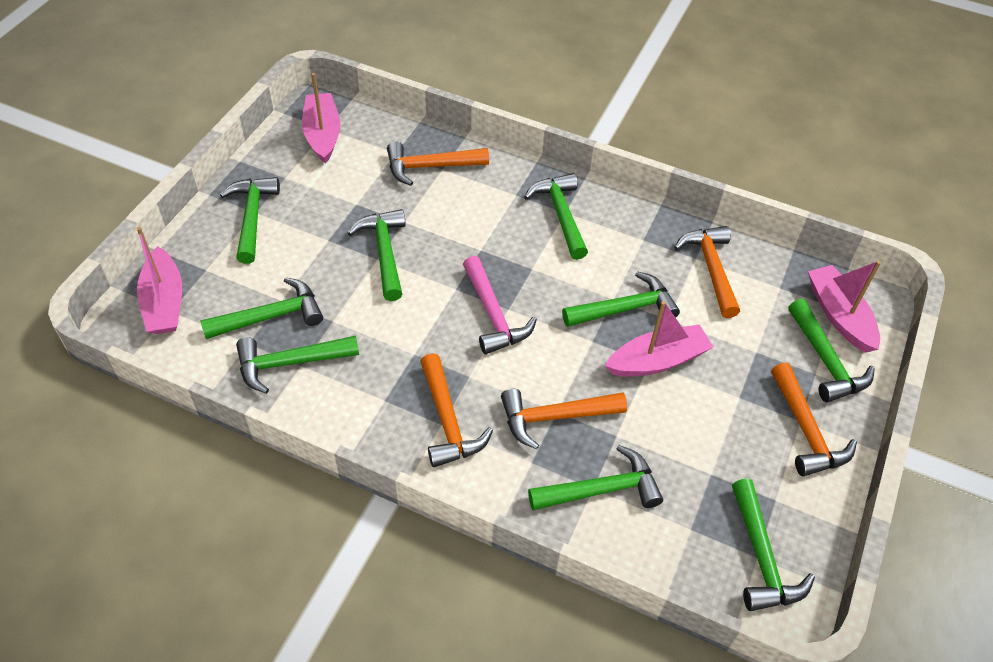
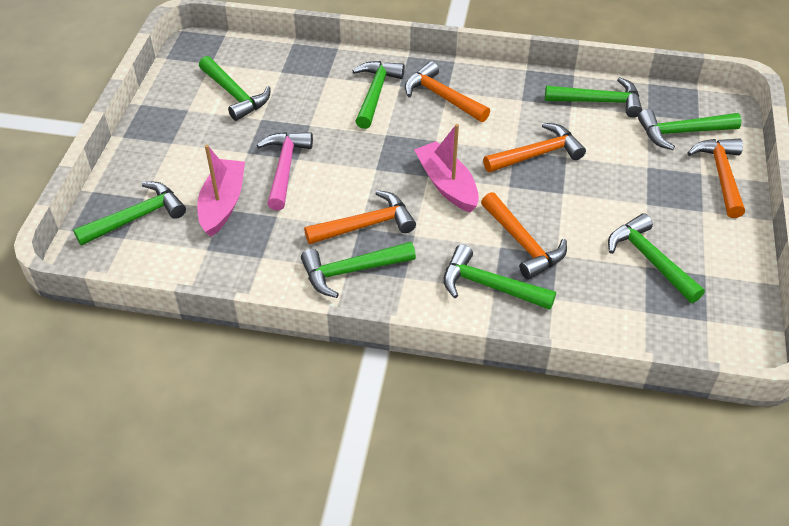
green hammer: [200,277,323,339] [220,177,280,264] [236,336,359,394] [348,209,406,301] [524,173,588,260] [528,445,663,510] [562,271,680,327] [732,479,815,611] [788,299,875,403] = 9 -> [73,182,186,246] [199,56,271,121] [301,242,416,298] [352,61,405,129] [443,244,556,310] [545,77,642,118] [608,213,705,303] [638,109,742,150] = 8
pink boat: [137,227,182,334] [302,73,340,164] [605,301,713,377] [808,261,881,353] = 4 -> [197,145,245,237] [414,124,479,213] = 2

